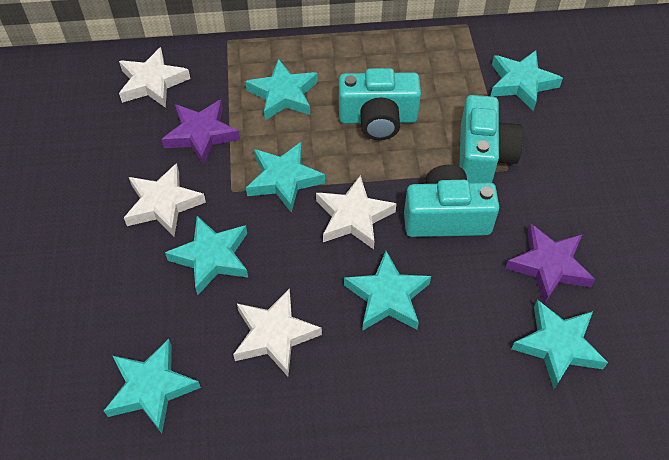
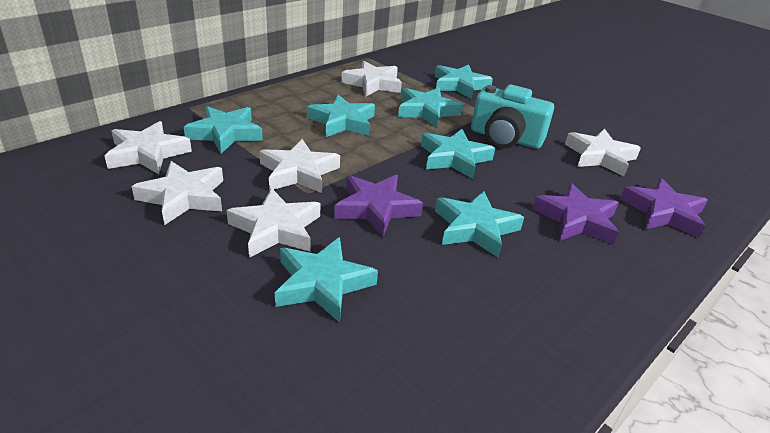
purple star: [161,100,240,166] [505,223,595,304] = 2 -> [334,175,423,237] [532,183,619,245] [620,178,708,238] = 3
turquoise camera: [339,68,421,140] [404,165,499,237] [460,95,523,183] = 3 -> [471,85,554,149] = 1
white star: [119,47,190,108] [124,163,206,236] [233,288,322,376] [316,175,396,249] = 4 -> [105,121,192,174] [131,161,223,225] [227,188,320,258] [259,139,340,193] [341,61,402,97] [565,129,641,177] = 6

